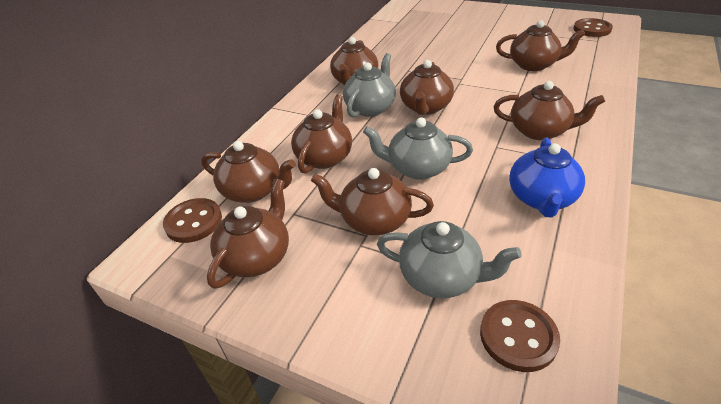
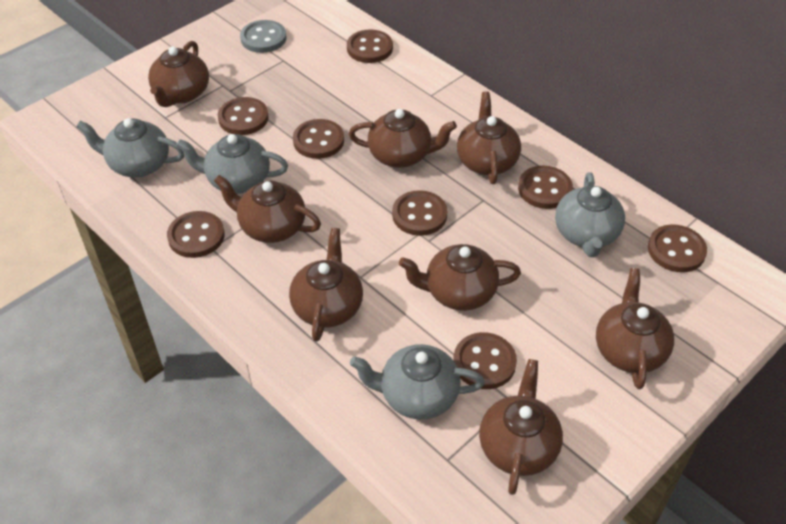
blue teapot: [509,137,585,217] = 1 -> none = 0
brown button: [163,198,222,243] [480,300,560,372] [573,18,613,37] = 3 -> [167,211,225,258] [218,97,269,135] [293,119,344,159] [347,29,393,63] [392,190,448,236] [453,332,517,389] [518,166,573,209] [648,225,707,272] = 8
grey button: none = 0 -> [240,20,287,53] = 1
grey teapot: [343,53,396,117] [363,117,473,180] [377,221,522,298] = 3 -> [76,118,184,177] [176,134,288,194] [350,344,485,420] [555,172,625,257] = 4

